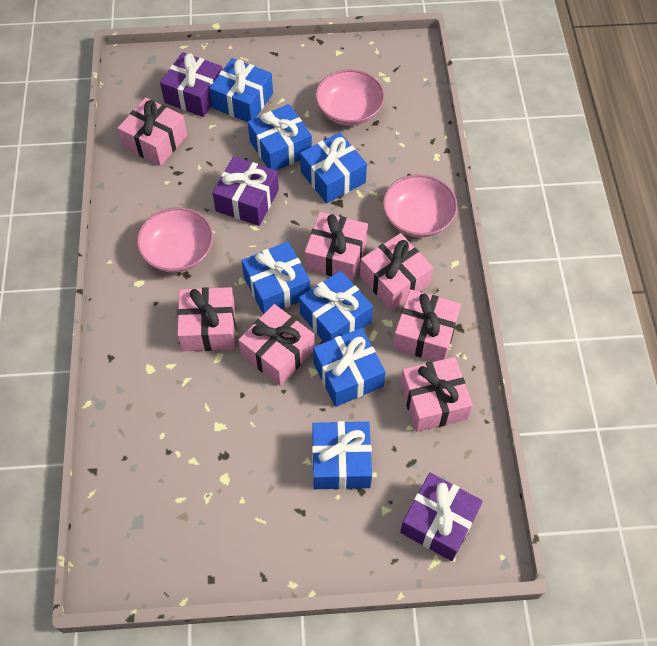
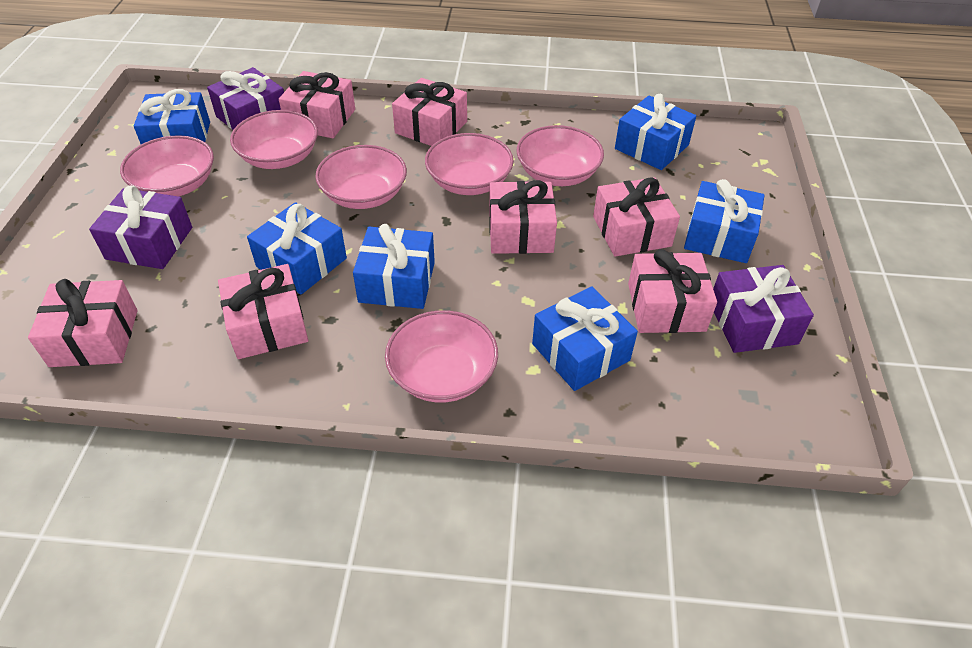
blue gift: [209,58,273,122] [241,241,310,314] [248,104,312,171] [299,271,373,343] [300,132,367,203] [312,421,372,489] [313,328,386,407] = 7 -> [134,89,210,144] [247,202,347,295] [353,224,435,309] [532,286,638,391] [615,94,696,170] [684,179,765,263] = 6
pink bowl: [137,207,213,273] [315,69,385,126] [383,174,458,237] = 3 -> [120,135,214,197] [230,110,318,169] [315,145,407,209] [385,310,498,402] [425,133,514,195] [517,125,604,186] = 6

